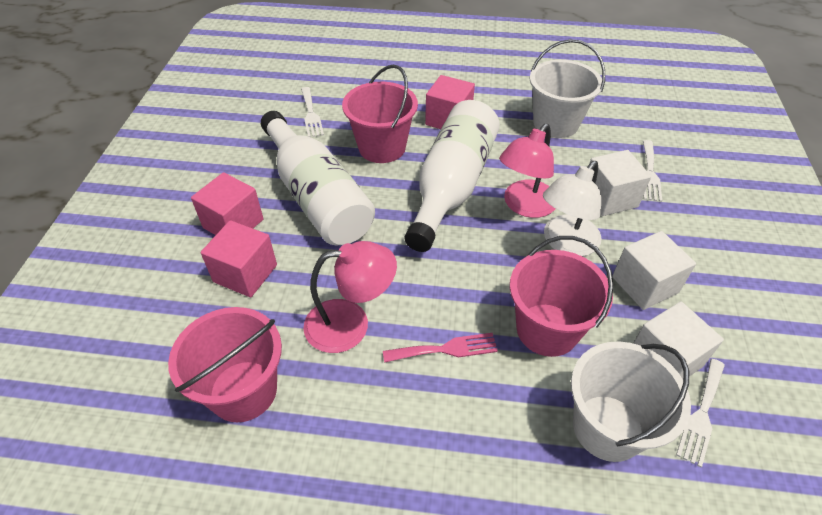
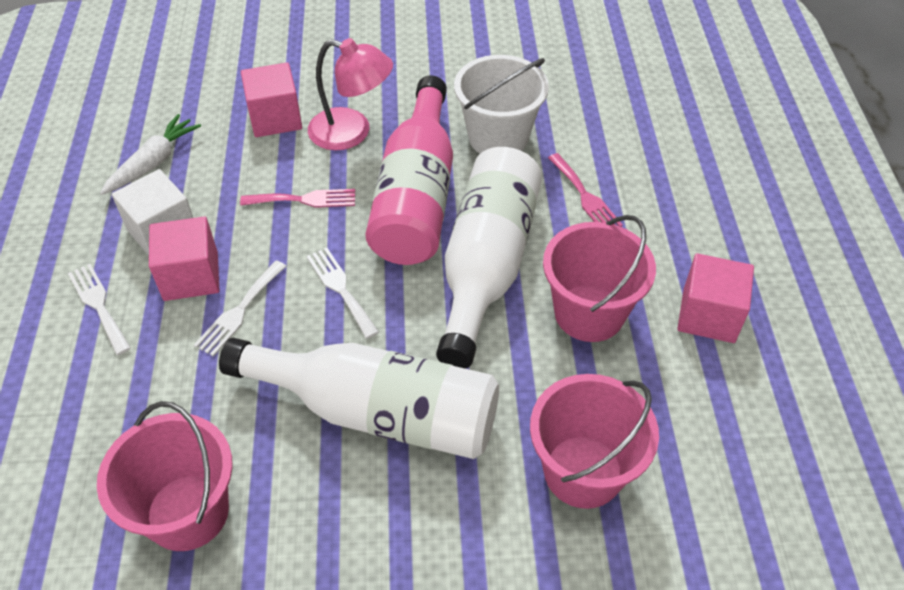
pink bottle: none = 0 -> [365,75,453,265] = 1
pink fork: [383,333,498,363] = 1 -> [240,189,355,208] [548,153,623,227] = 2
pink lamp: [303,241,397,353] [499,124,556,218] = 2 -> [308,38,393,150] = 1
white bucket: [530,39,605,138] [571,341,691,462] = 2 -> [454,55,549,153] = 1
white carrot: none = 0 -> [100,114,201,195] = 1
white cube: [589,150,651,216] [612,231,696,310] [633,302,724,379] = 3 -> [112,169,193,256] = 1
white lamp: [543,161,601,256] = 1 -> none = 0

